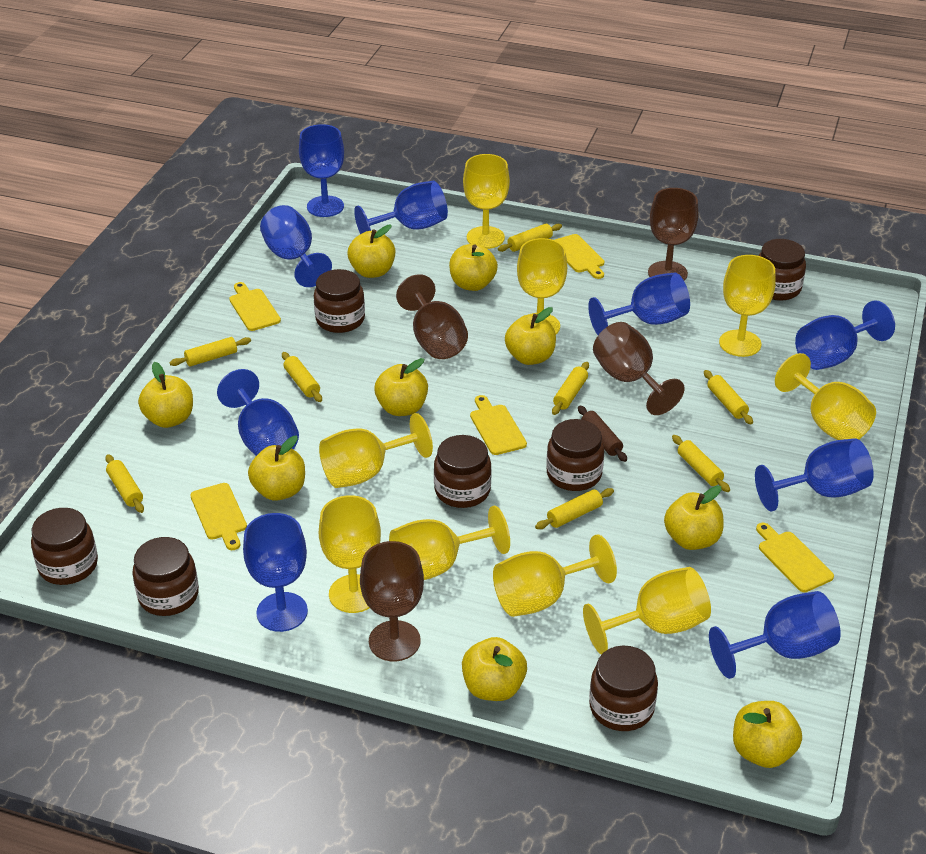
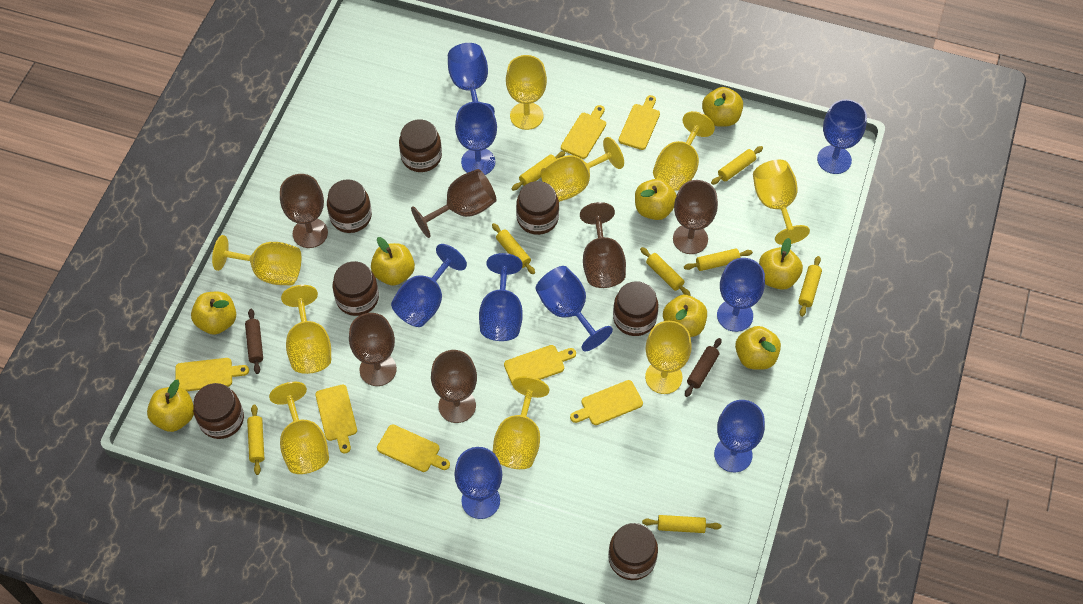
brown goblet: [360,541,424,661] [396,274,468,359] [593,322,685,415] [648,188,699,281] = 4 -> [280,174,328,248] [349,313,397,386] [411,169,497,238] [431,350,477,423] [580,202,626,288] [673,180,718,254] = 6
brown rolling pin: [578,405,627,462] = 1 -> [245,309,263,374] [685,338,722,397] = 2
yellow apple: [138,362,193,428] [248,436,305,501] [348,224,395,278] [374,358,428,416] [449,243,498,291] [462,637,527,701] [505,307,556,365] [664,486,724,550] [733,701,802,768] = 9 -> [147,380,194,432] [191,292,236,335] [371,237,415,286] [635,179,677,220] [663,295,707,337] [702,87,743,127] [735,326,781,370] [759,238,803,290] = 8
yellow cutting board: [190,483,247,550] [229,282,281,331] [470,395,527,455] [555,234,604,279] [756,523,834,592] = 5 -> [175,358,249,391] [315,385,357,453] [377,424,450,472] [504,345,576,386] [561,105,606,159] [570,380,643,425] [618,95,660,150] = 7

